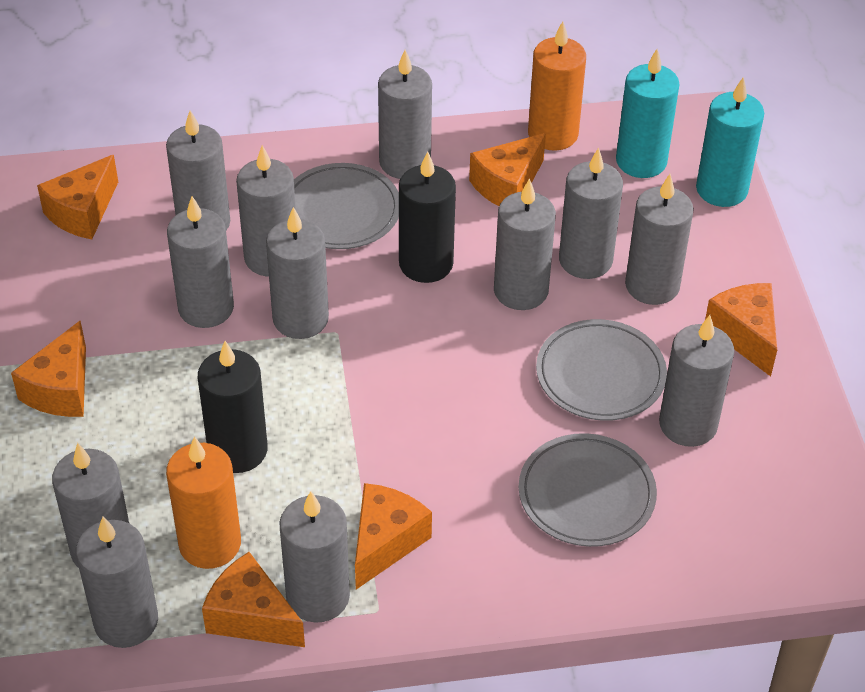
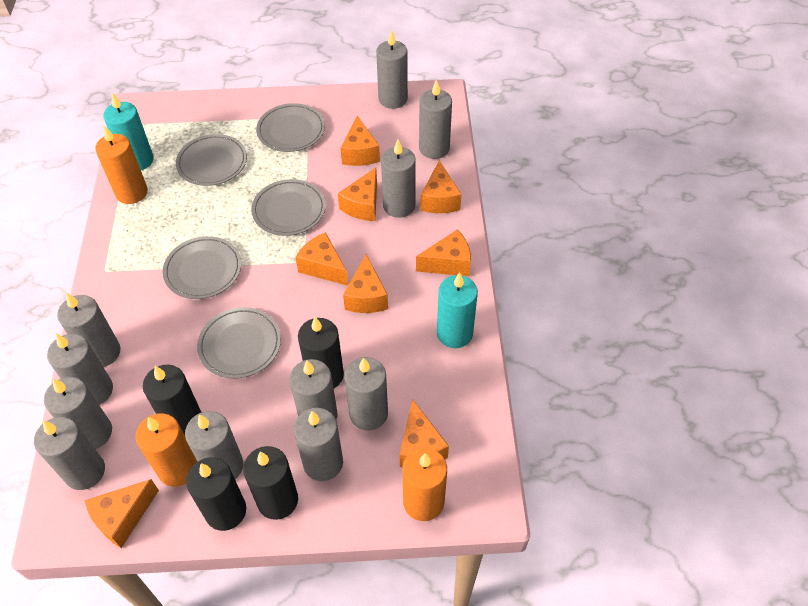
black candle: [198,341,268,473] [399,151,456,283] = 2 -> [143,365,202,435] [186,457,246,531] [243,446,298,520] [298,317,344,388] = 4
grey candle: [52,443,129,568] [76,517,158,648] [166,110,230,230] [167,196,234,328] [236,145,296,276] [266,207,329,339] [280,491,350,623] [378,49,432,179] [494,178,556,310] [559,147,623,279] [625,174,694,305] [659,315,734,447] = 12 -> [34,417,105,490] [44,377,112,449] [47,333,113,405] [57,293,120,367] [185,411,243,479] [289,359,338,420] [294,408,343,481] [344,357,388,430] [376,30,408,109] [381,140,416,218] [419,80,452,159] = 11
grey plate: [294,163,399,249] [519,433,657,547] [536,319,667,421] = 3 -> [163,236,241,299] [176,134,247,186] [197,307,281,379] [251,179,326,236] [256,103,325,152] = 5
orange candle: [166,436,241,569] [528,21,586,151] = 2 -> [95,126,148,204] [135,413,197,487] [402,448,447,521] = 3
orange cheese: [11,321,86,417] [37,155,118,239] [202,552,305,647] [355,483,432,589] [469,133,546,206] [705,283,777,376] = 6 -> [85,479,159,548] [295,232,348,286] [338,168,377,221] [341,116,380,166] [343,254,388,313] [400,399,449,467] [416,229,471,276] [420,160,461,213] = 8

